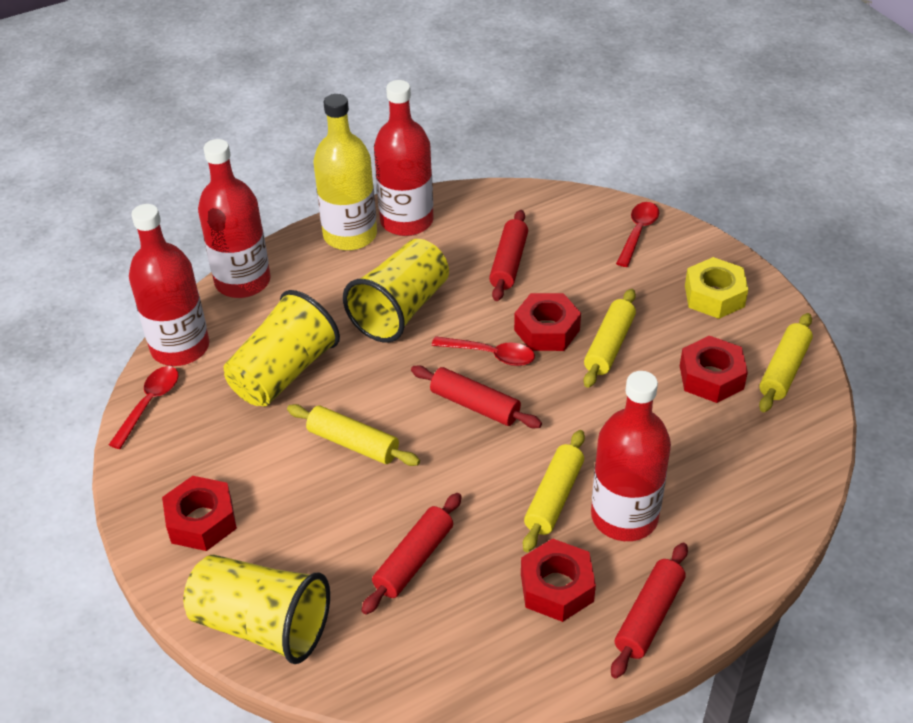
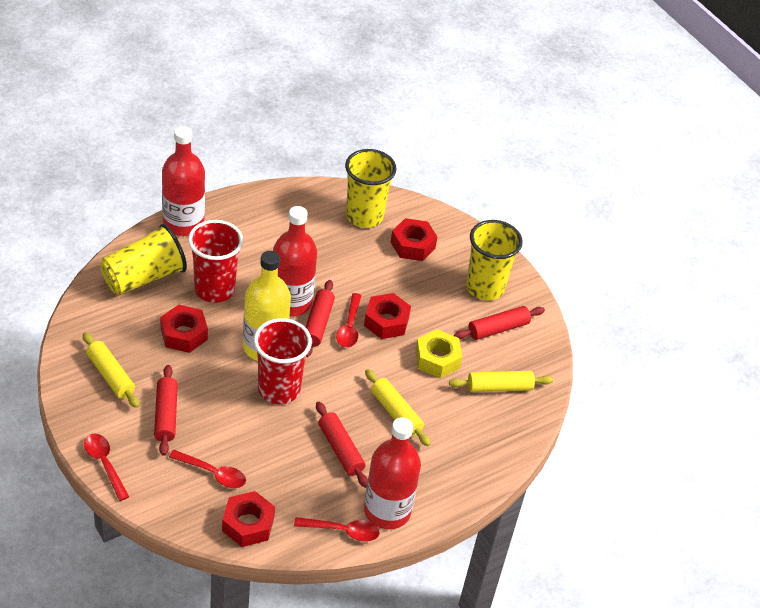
red bottle: [129,204,209,366] [198,139,271,298] [374,80,434,236] [591,371,671,541] = 4 -> [162,126,205,236] [273,206,317,316] [364,417,421,529] = 3
red cup: none = 0 -> [188,220,243,303] [254,318,312,404] = 2
red spoon: [109,366,178,449] [432,336,535,366] [616,202,659,267] = 3 -> [84,433,129,501] [169,450,246,488] [294,517,380,542] [336,293,362,348] = 4
yellow rolling pin: [287,404,420,466] [523,430,585,552] [583,289,636,388] [759,313,813,412] = 4 -> [83,332,139,408] [365,369,431,446] [449,371,553,392] = 3

